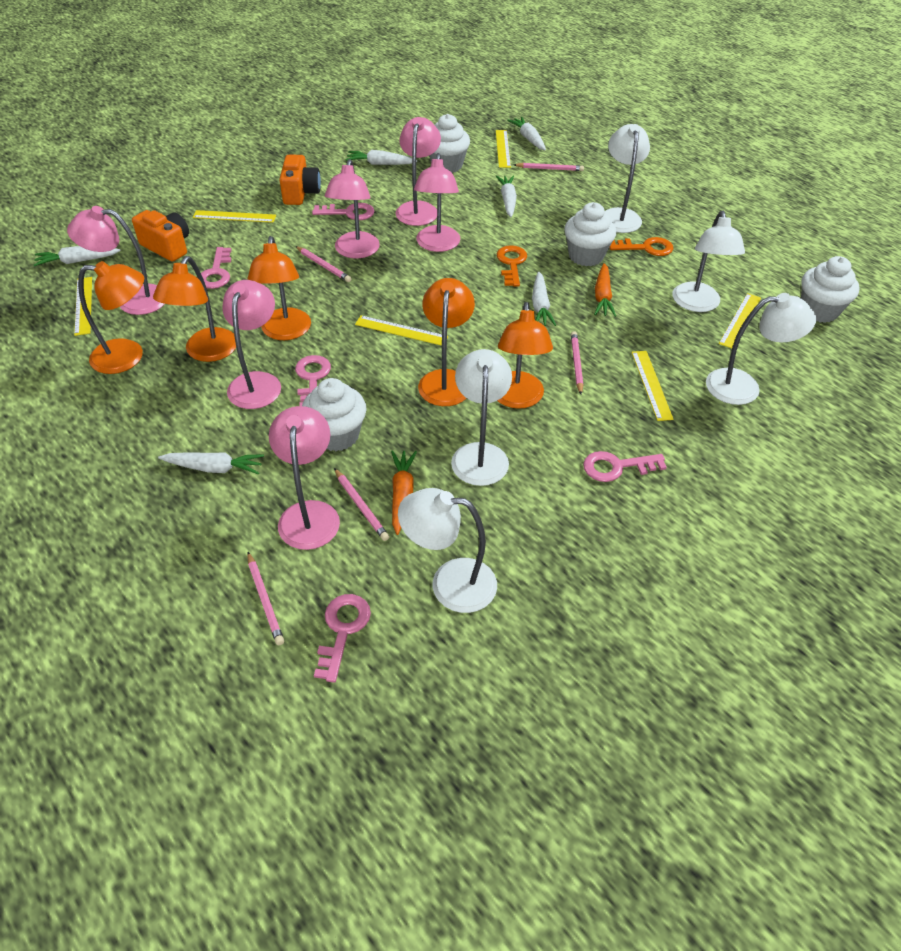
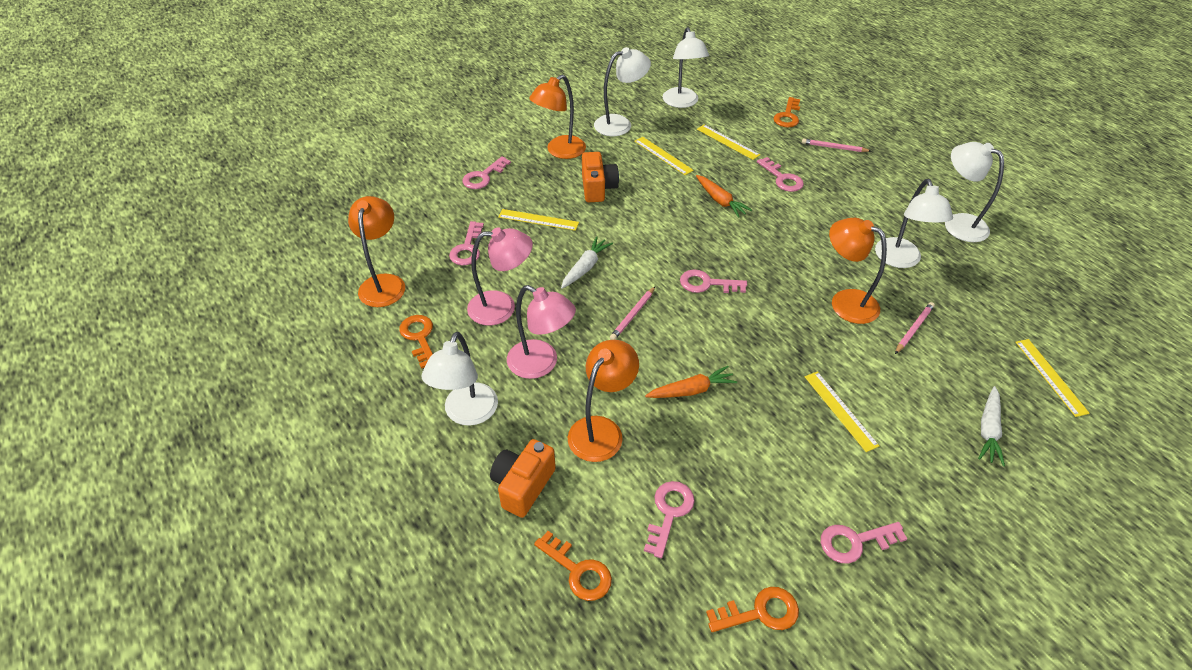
orange key: [497,245,527,287] [609,237,673,256] = 2 -> [399,315,433,369] [534,531,612,601] [706,587,799,632] [773,97,800,127] = 4
orange lamp: [78,261,144,374] [153,256,236,362] [247,236,311,340] [418,278,475,406] [497,302,553,409] = 5 -> [348,196,405,307] [529,74,586,159] [568,340,639,462] [829,218,887,324] = 4
pink key: [201,247,231,289] [295,355,331,406] [312,203,374,220] [314,594,371,683] [583,451,667,482] = 5 -> [449,221,484,265] [462,156,511,189] [644,481,695,558] [680,270,747,293] [757,157,804,192] [821,522,907,564] = 6
pink lamp: [67,206,165,315] [222,280,281,409] [269,406,340,550] [325,159,380,258] [396,117,441,226] [414,153,460,252] = 6 -> [467,227,533,325] [507,285,576,379] = 2
pink pencil: [247,552,284,645] [296,246,351,282] [334,468,389,541] [514,163,584,171] [571,331,583,394] = 5 -> [610,287,655,340] [802,138,871,152] [895,302,935,354] = 3
white carrot: [34,246,121,266] [158,452,264,475] [345,150,417,165] [496,176,517,217] [507,117,546,151] [532,271,556,326] = 6 -> [561,236,613,289] [978,386,1005,466] = 2
white cupcake: [302,378,367,451] [429,114,470,173] [564,202,616,266] [801,256,859,323] = 4 -> none = 0
yellow ruler: [74,277,92,336] [193,210,276,223] [355,315,448,346] [496,130,511,168] [631,351,674,421] [719,293,761,348] = 6 -> [498,209,579,231] [634,137,694,175] [697,125,760,160] [805,371,879,452] [1015,339,1090,417] = 5

